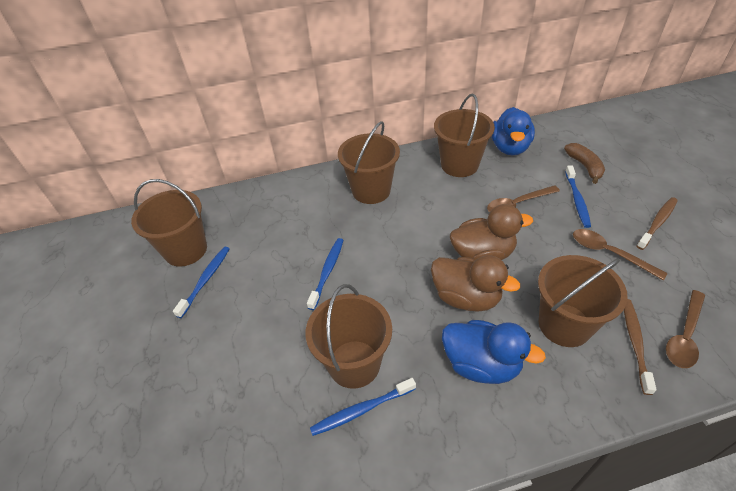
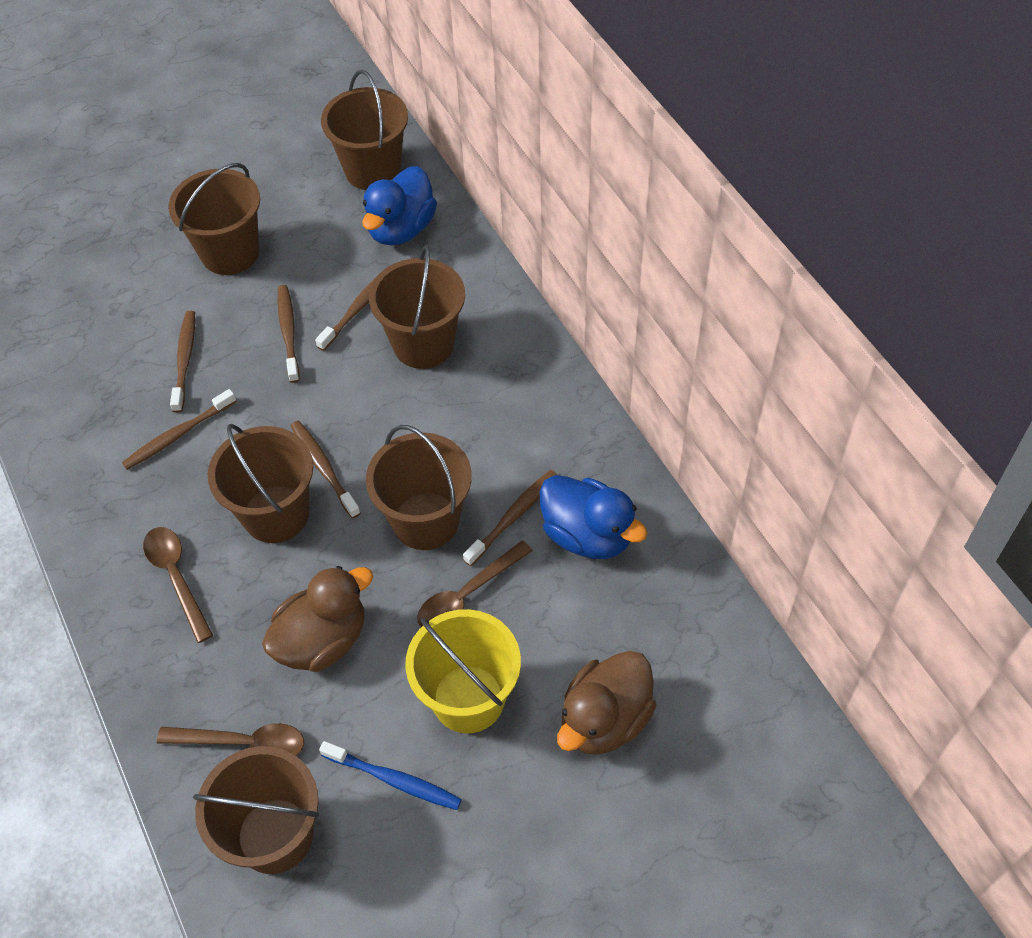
blue toothbrush: [173,247,229,318] [307,238,343,310] [310,378,416,436] [565,166,591,228] = 4 -> [319,741,462,810] = 1
brown banana: [564,143,605,184] = 1 -> none = 0
brown bucket: [131,179,207,267] [305,284,392,389] [338,121,400,204] [434,94,495,177] [538,255,628,347] = 5 -> [168,163,260,275] [193,746,319,874] [208,424,313,543] [321,70,408,190] [366,425,472,550] [369,245,465,369] = 6
brown toothbrush: [624,299,657,395] [637,197,678,250] = 2 -> [122,389,237,470] [170,311,195,413] [277,285,299,383] [291,421,361,518] [315,266,389,351] [463,470,557,566] = 6
yellow bucket: none = 0 -> [405,609,521,733] = 1

